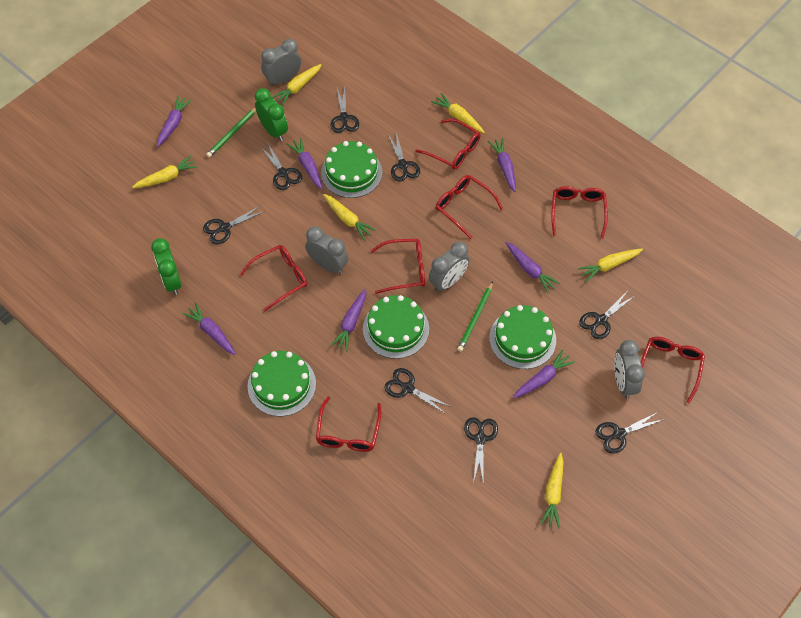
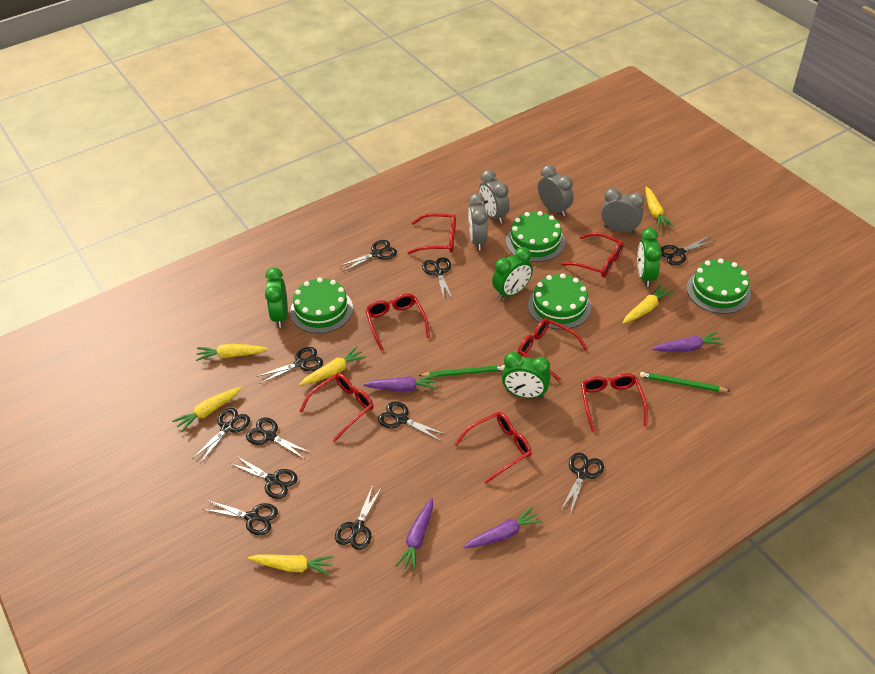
black scissors: [203,206,265,244] [260,142,302,190] [330,87,359,133] [384,368,451,414] [388,133,420,182] [464,417,498,483] [579,292,635,339] [596,412,662,454] = 8 -> [192,408,250,464] [203,500,278,536] [231,456,298,499] [246,417,311,459] [256,347,323,384] [335,485,382,550] [339,240,397,271] [378,401,446,441] [422,257,453,302] [560,453,604,515] [661,236,715,265] = 11
green clock: [151,238,182,295] [255,88,288,141] = 2 -> [265,268,288,328] [492,247,533,300] [502,352,550,398] [637,228,662,287] = 4
purple carrot: [157,96,192,147] [182,303,236,355] [287,138,322,190] [331,289,366,351] [488,138,516,192] [506,242,560,293] [513,350,575,399] = 7 -> [363,375,438,392] [395,498,433,572] [464,506,543,548] [652,331,724,352] = 4

